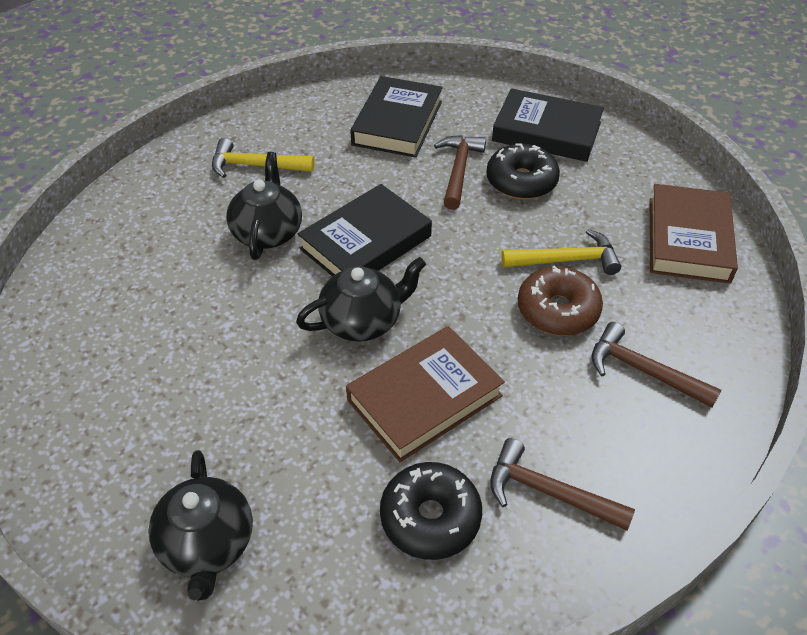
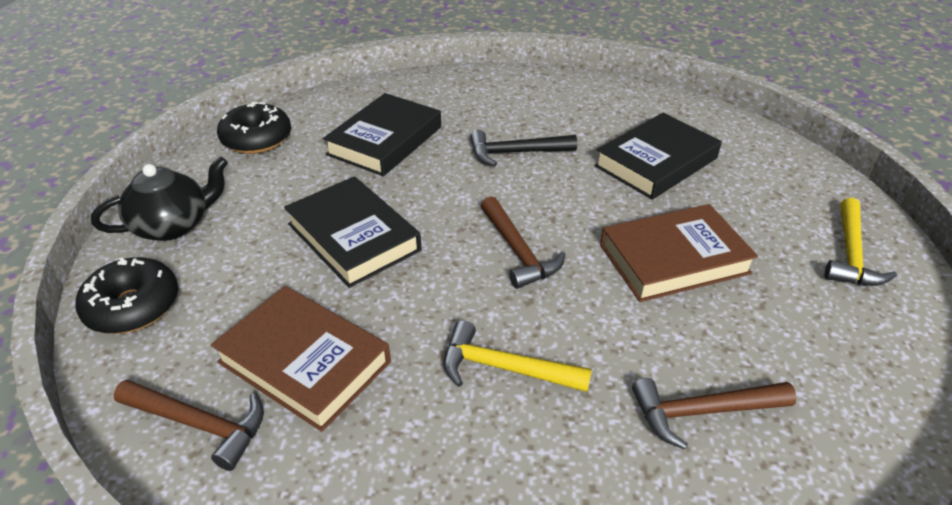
black hammer: none = 0 -> [470,130,577,167] = 1
black teapot: [148,450,253,601] [226,152,302,260] [296,257,426,342] = 3 -> [91,157,228,241] = 1
brown donut: [518,265,603,336] = 1 -> none = 0

